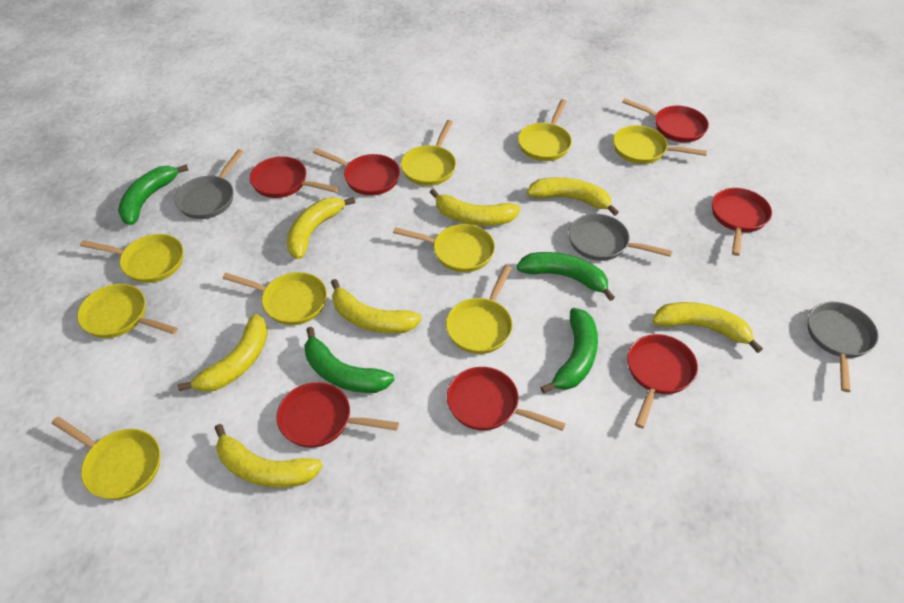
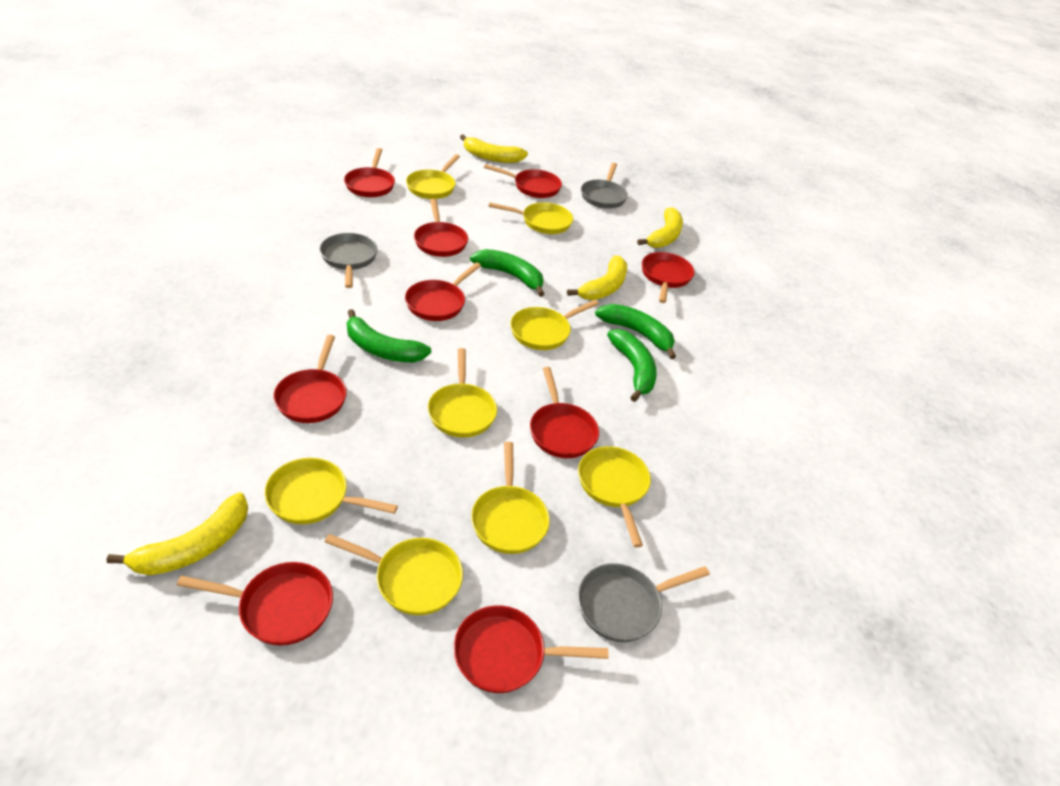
red pan: [250,156,339,198] [277,382,399,448] [313,148,400,195] [447,367,566,431] [622,98,709,143] [627,334,698,428] [712,188,772,256] = 7 -> [177,562,333,646] [273,335,347,423] [344,148,395,197] [405,262,481,321] [414,199,468,257] [453,605,608,693] [484,164,562,198] [530,367,599,458] [642,252,695,303] = 9
yellow banana: [178,314,268,392] [215,424,323,488] [287,197,355,260] [331,279,422,334] [430,189,520,226] [527,177,619,216] [652,302,763,353] = 7 -> [107,492,248,575] [460,134,528,163] [567,256,627,300] [637,207,683,248] = 4
yellow pan: [51,416,160,500] [77,284,178,338] [80,234,184,283] [223,272,327,325] [393,224,495,272] [401,120,456,186] [446,265,513,354] [518,99,572,161] [613,125,707,164] = 9 -> [264,458,398,524] [325,534,463,615] [406,154,460,199] [428,348,497,438] [471,442,550,554] [488,202,573,234] [510,300,599,350] [578,446,651,548] = 8

